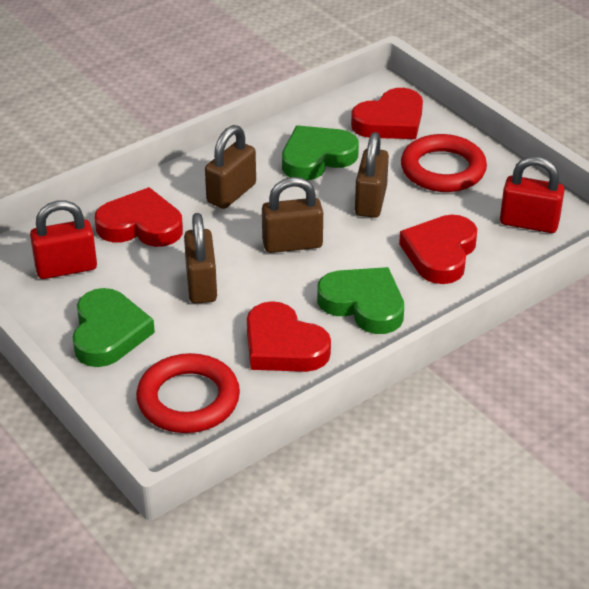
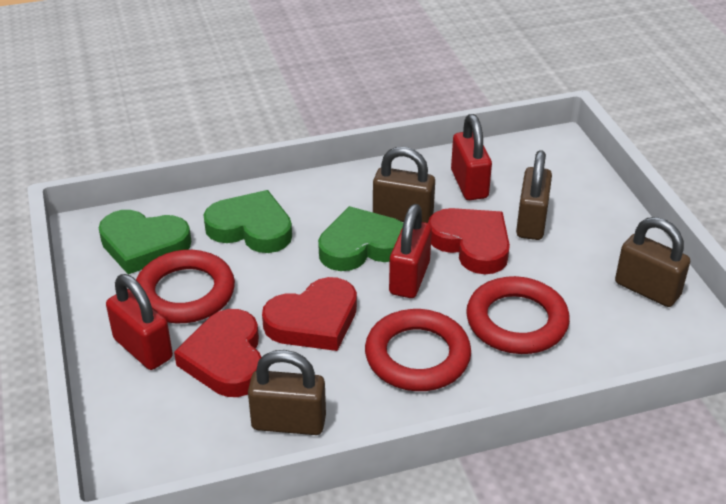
red heart: [95,187,183,247] [247,301,331,372] [351,88,423,139] [399,215,477,284] = 4 -> [174,309,262,397] [262,277,357,351] [428,208,510,274] = 3
red padlock: [30,200,97,279] [500,156,565,233] = 2 -> [106,274,173,370] [389,204,432,298] [451,114,492,200] = 3
red ring: [136,353,240,433] [401,134,487,192] = 2 -> [136,250,235,323] [365,309,471,391] [466,276,570,354] = 3

